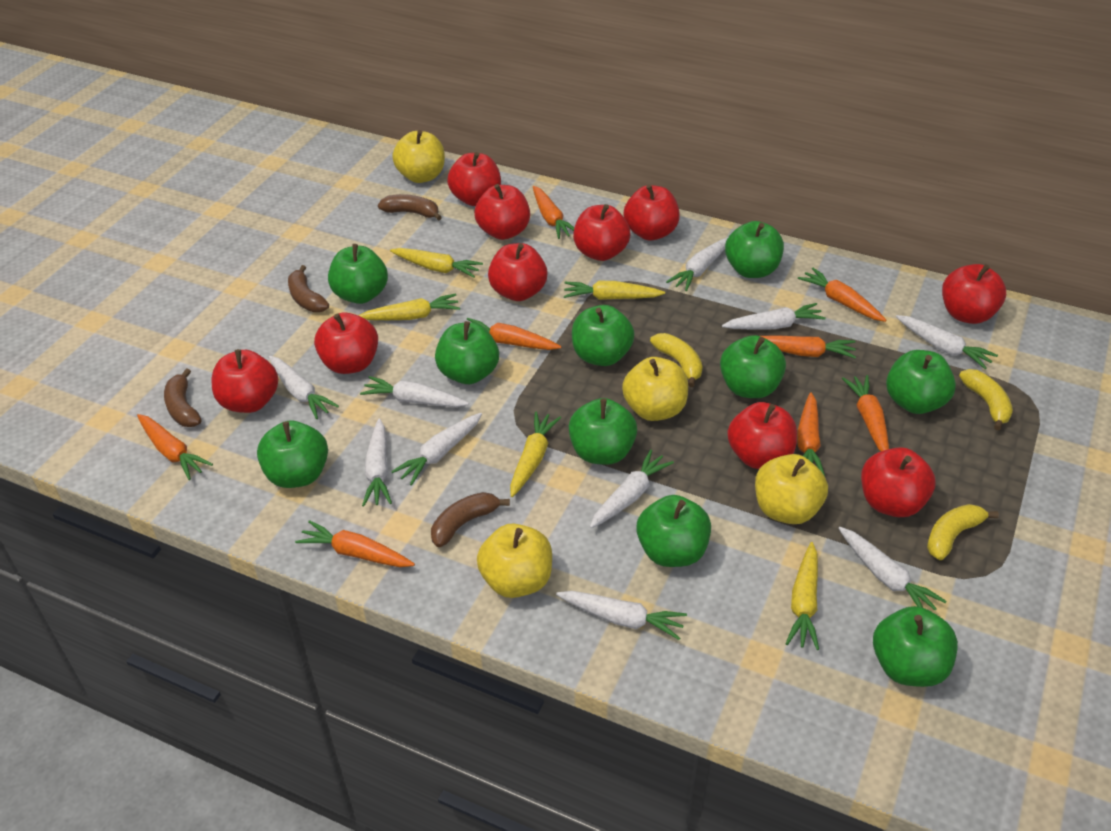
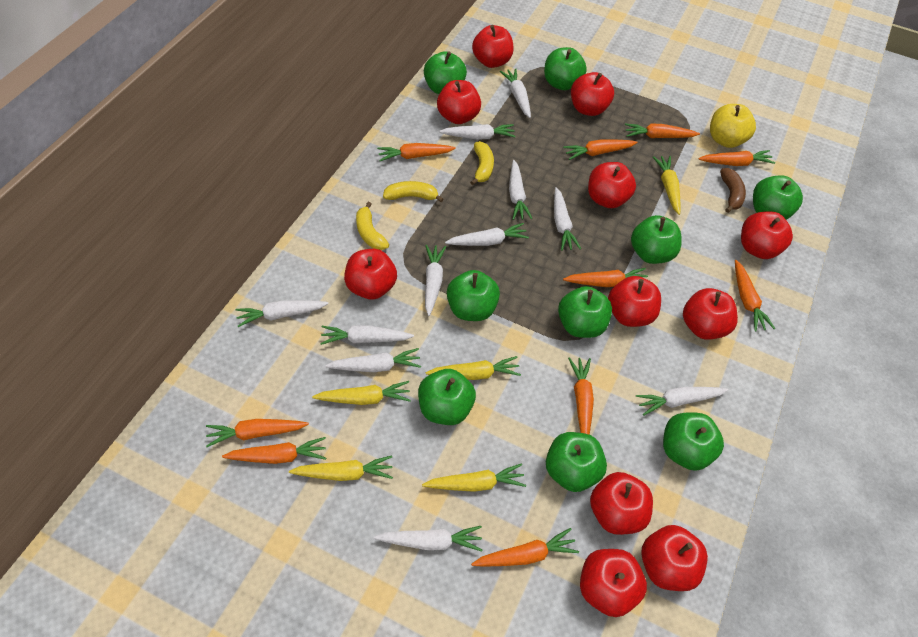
brown banana: [164,368,201,427] [288,265,329,312] [378,194,442,221] [431,492,510,547] = 4 -> [720,168,746,213] = 1
green apple: [257,421,328,488] [328,244,388,304] [435,321,499,384] [569,398,637,465] [572,305,635,366] [636,495,711,567] [720,335,786,398] [725,221,784,278] [873,606,958,687] [886,350,956,414] = 10 -> [418,369,476,425] [424,51,467,94] [447,270,500,321] [544,47,587,90] [546,432,607,492] [558,286,612,338] [631,215,682,264] [663,413,724,471] [753,175,803,220] = 9
orange carrot: [137,414,213,480] [295,520,415,567] [467,318,561,350] [533,186,574,239] [761,336,856,359] [797,392,825,476] [798,268,886,322] [842,375,889,452] = 8 -> [206,419,309,447] [222,437,326,464] [377,143,456,161] [471,528,579,567] [563,140,638,160] [563,268,648,287] [568,357,594,435] [625,123,700,138] [698,150,775,166] [735,260,775,331] = 10
red apple: [212,349,278,413] [314,312,378,374] [447,152,501,206] [474,184,530,240] [488,243,547,301] [573,204,630,261] [624,184,680,241] [727,402,797,469] [861,447,936,517] [942,264,1006,324] = 10 -> [344,249,397,299] [437,80,481,124] [472,25,514,68] [571,72,614,116] [580,549,647,617] [588,162,636,208] [590,472,653,535] [608,276,661,327] [641,525,708,591] [683,288,738,340] [741,211,793,259] = 11
white carrot: [269,356,339,419] [360,376,469,407] [362,418,392,507] [391,413,482,486] [556,591,687,640] [590,449,674,528] [666,237,728,291] [722,303,826,330] [838,527,947,611] [896,315,998,369] = 10 -> [236,300,329,327] [320,325,414,345] [325,348,421,372] [374,526,482,552] [425,245,446,316] [439,124,516,139] [445,223,529,246] [500,68,531,118] [509,160,532,220] [554,187,581,251] [636,387,728,415] = 11
yellow apple: [392,130,445,183] [477,523,552,598] [622,357,688,421] [755,454,828,524] = 4 -> [710,104,756,148] = 1

